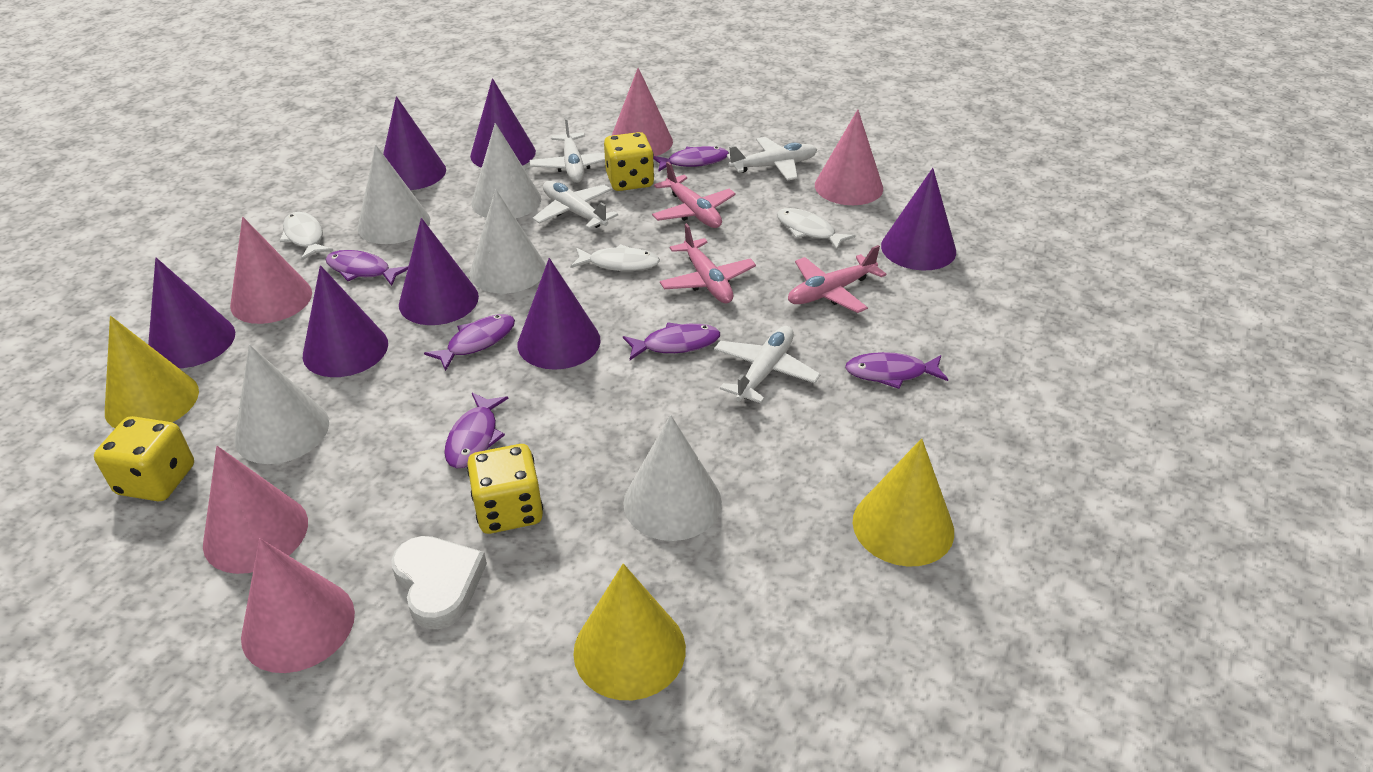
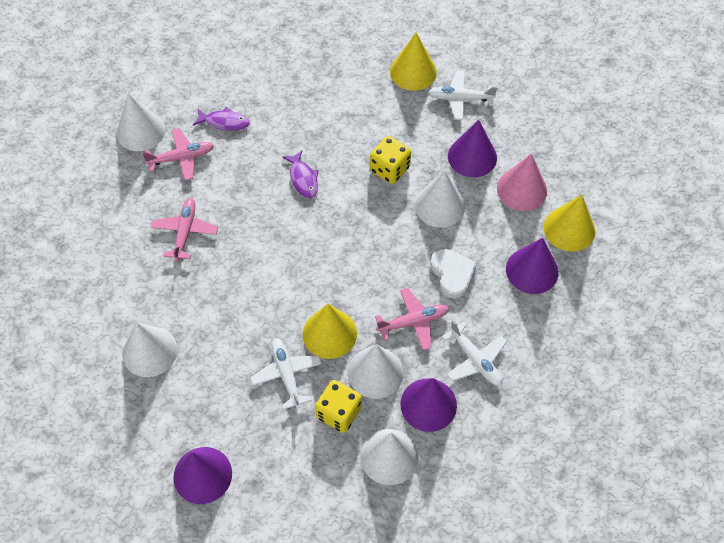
pink cone: [203,446,308,574] [230,217,312,324] [241,538,355,673] [612,68,673,156] [815,109,883,205] = 5 -> [497,153,547,211] = 1
purple cone: [148,258,235,368] [303,265,388,377] [383,96,446,190] [399,218,479,325] [470,78,536,168] [518,258,601,370] [881,168,956,270] = 7 -> [173,447,232,504] [400,378,457,432] [448,120,497,177] [506,238,559,294] = 4
purple fish: [326,250,408,286] [424,314,515,371] [444,393,508,468] [623,322,720,360] [653,146,729,171] [845,352,948,389] = 6 -> [193,107,250,131] [283,151,318,198] = 2
white fish: [280,212,333,260] [570,244,660,271] [777,208,855,250] = 3 -> none = 0
white plane: [529,117,605,183] [533,181,618,229] [714,326,821,403] [727,137,817,181] = 4 -> [250,338,322,409] [428,70,498,120] [442,320,507,386] = 3
yellow dice: [94,416,194,501] [467,444,543,534] [604,132,654,191] = 3 -> [315,380,362,433] [370,136,411,184] = 2

